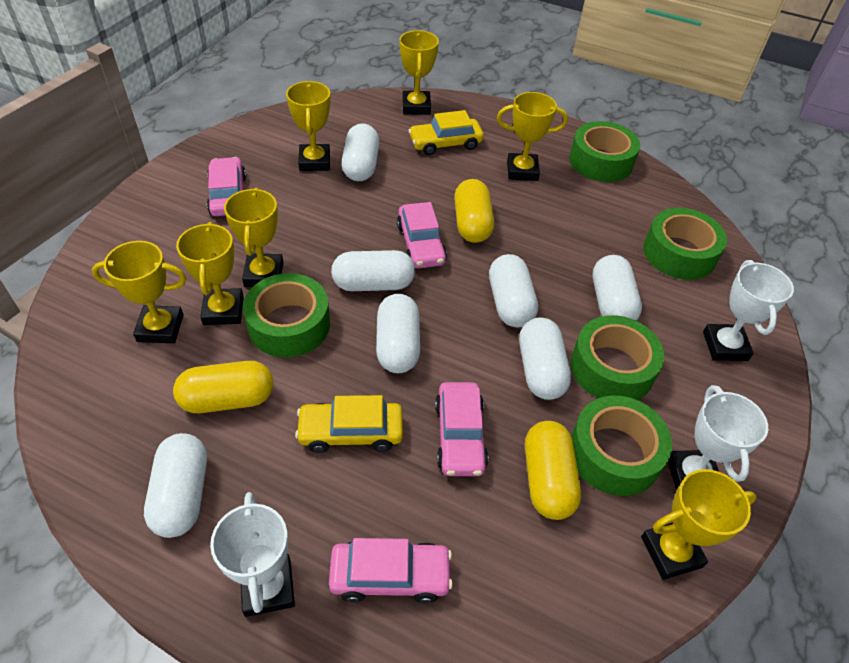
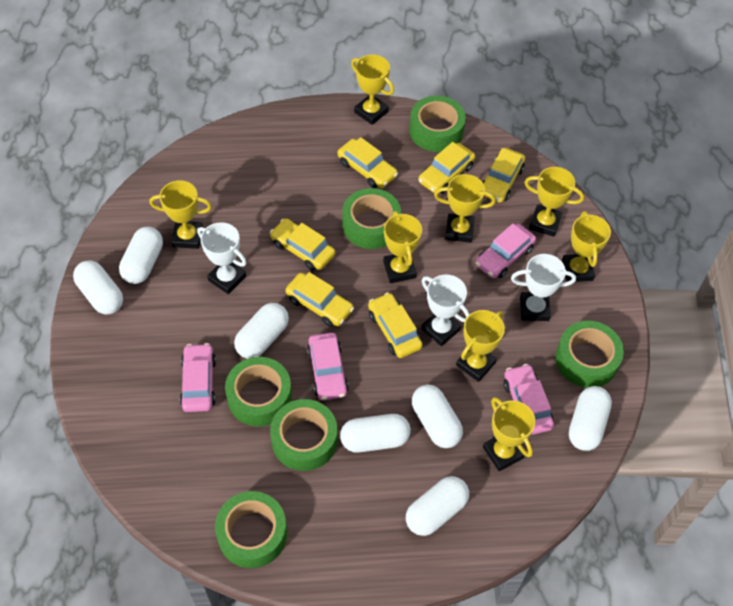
green tape: [243,273,330,358] [569,121,640,182] [571,315,665,400] [571,395,672,496] [643,208,727,280] = 5 -> [215,491,287,568] [225,357,292,426] [270,399,338,471] [342,188,401,249] [409,96,466,152] [556,321,624,388] = 6
yellow capsule: [173,361,273,413] [454,179,494,243] [525,421,581,520] = 3 -> none = 0
yellow car: [295,395,403,453] [408,110,484,155] = 2 -> [270,218,335,271] [285,272,354,327] [338,137,398,188] [368,292,423,358] [418,142,475,194] [483,148,525,203] = 6
yellow trophy: [92,241,186,343] [176,222,244,325] [224,188,283,287] [286,81,331,171] [399,30,439,115] [497,92,568,181] [641,469,757,580] = 7 -> [149,180,212,249] [351,55,394,125] [383,211,422,283] [434,174,496,243] [456,310,505,382] [483,397,536,471] [524,167,584,237] [562,211,611,282] = 8

